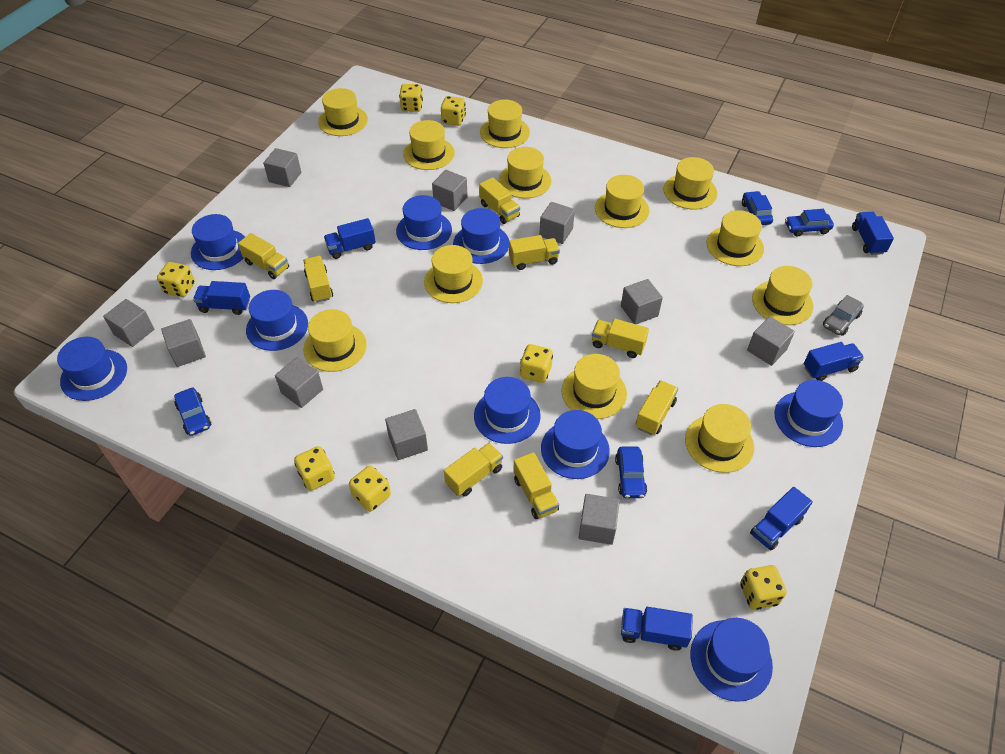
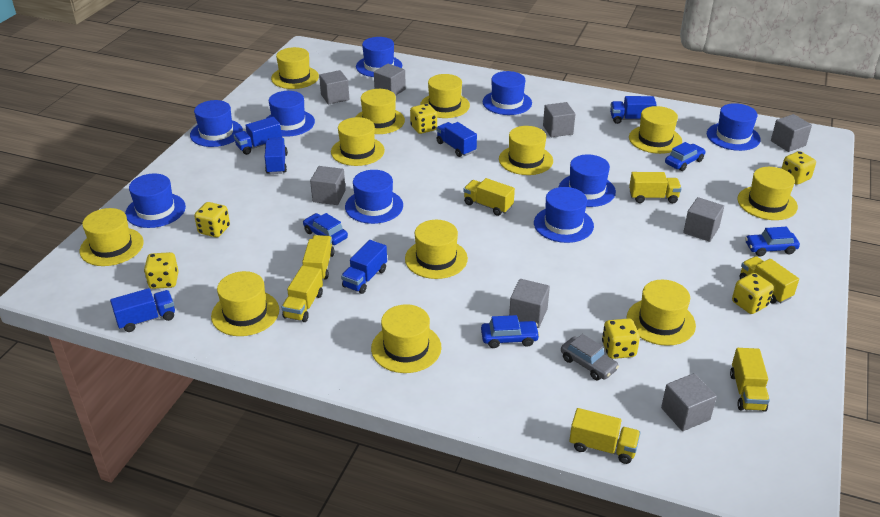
grey cube: [103,299,154,347] [161,319,206,367] [263,148,301,187] [275,357,323,408] [385,409,428,460] [432,170,468,211] [539,202,575,244] [579,494,620,545] [621,279,663,324] [747,316,795,366] = 10 -> [310,166,346,205] [319,70,349,104] [374,64,406,96] [509,279,550,328] [543,102,575,137] [661,373,717,431] [683,197,724,242] [771,114,812,152] = 8
yellow dice: [157,262,195,297] [294,446,335,491] [349,466,391,512] [399,84,423,112] [441,96,466,126] [520,344,553,383] [740,565,787,610] = 7 -> [144,252,179,289] [194,202,230,237] [410,104,437,134] [602,318,640,359] [732,273,774,314] [781,151,816,185] = 6
yellow truck: [238,233,289,279] [303,256,333,303] [444,443,503,497] [479,177,520,224] [509,235,560,270] [514,452,559,519] [592,319,649,358] [636,380,678,435] = 8 -> [282,265,323,322] [302,235,335,280] [464,178,515,216] [569,408,641,464] [629,172,682,203] [730,348,770,412] [740,256,799,303] = 7

